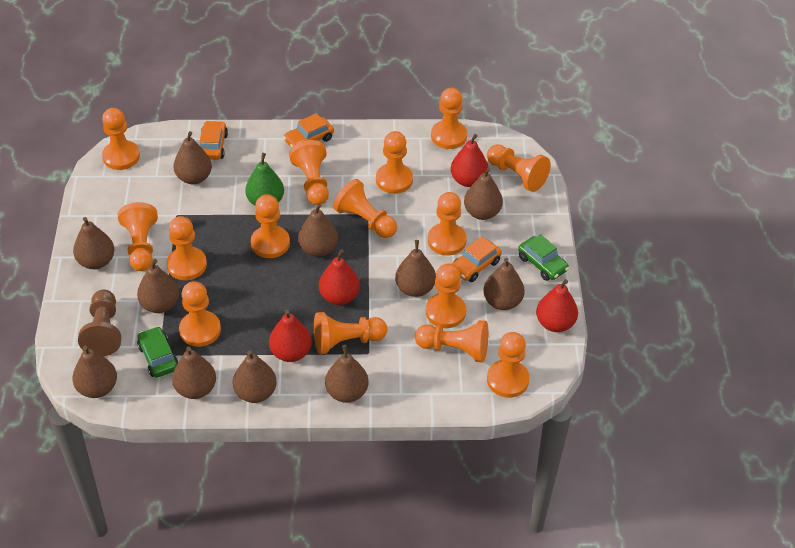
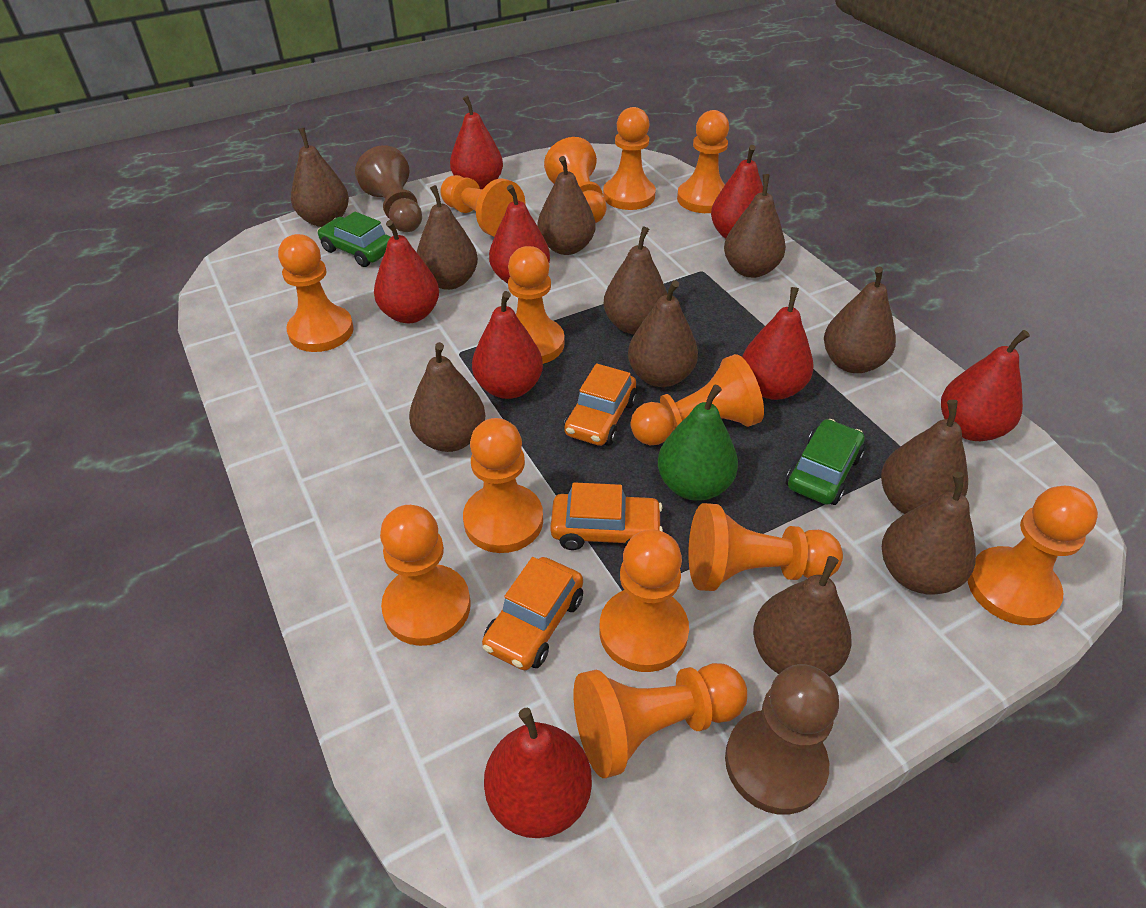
brown pawn: [78,290,121,356] = 1 -> [355,146,422,232] [725,664,839,815] = 2
orange pawn: [102,108,140,170] [118,202,158,271] [167,216,207,280] [179,281,221,347] [251,194,290,258] [289,140,329,205] [314,312,387,354] [333,179,397,238] [376,131,413,194] [415,320,489,362] [426,263,466,328] [428,192,467,255] [431,88,467,149] [487,144,551,192] [487,332,530,398] = 15 -> [278,234,354,352] [380,505,471,646] [441,175,526,237] [463,418,543,553] [508,246,565,364] [544,137,607,223] [574,663,747,778] [599,530,689,672] [603,107,656,210] [630,354,764,445] [677,110,729,213] [689,503,843,591] [968,486,1098,625] = 13
red pear: [269,310,312,362] [319,249,360,305] [451,134,489,187] [536,279,578,332] = 4 -> [374,220,439,323] [450,96,503,189] [472,291,543,399] [484,707,592,838] [489,184,550,283] [711,145,763,239] [742,287,814,400] [941,330,1030,441] = 8

